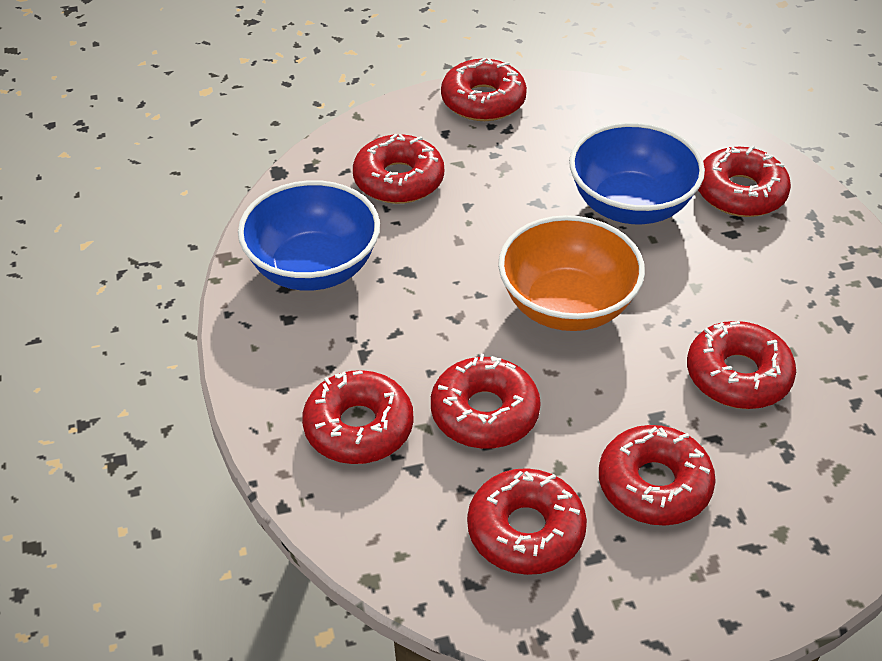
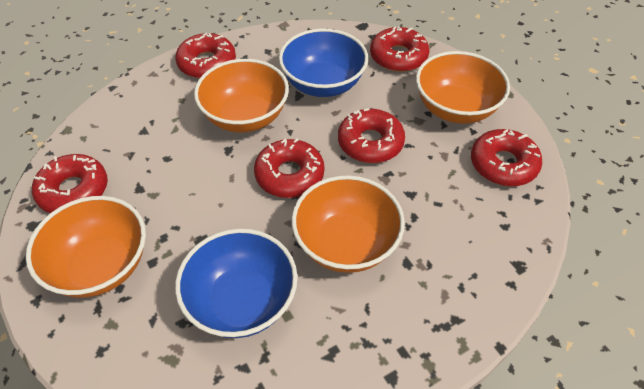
orange bowl: [498,215,645,331] = 1 -> [26,196,146,298] [194,59,289,132] [292,175,405,273] [416,51,510,124] = 4
red donut: [302,370,413,464] [353,134,444,204] [431,354,541,449] [441,58,527,121] [467,468,587,575] [599,425,716,526] [687,321,796,409] [698,145,791,217] = 8 -> [32,154,108,213] [175,33,236,78] [254,138,324,198] [338,108,405,163] [370,27,429,72] [471,129,542,186] = 6

